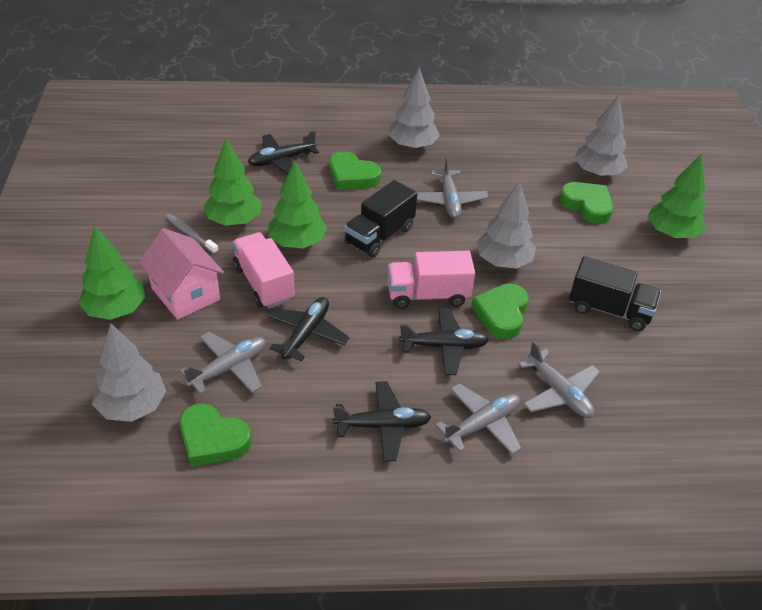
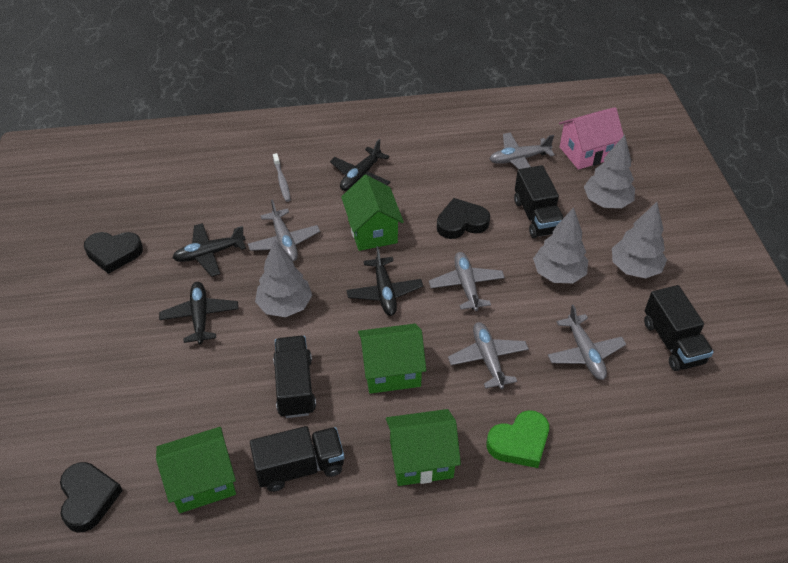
black heart: none = 0 -> [60,462,123,533] [84,232,143,274] [437,198,490,239] = 3
black truck: [344,180,417,258] [569,256,661,331] = 2 -> [250,426,344,492] [273,336,316,418] [514,165,564,238] [644,285,713,371] = 4
green heart: [180,403,251,467] [330,151,381,190] [471,283,529,339] [559,182,613,224] = 4 -> [487,410,549,468] = 1
green house: none = 0 -> [156,427,236,513] [341,175,404,251] [358,324,426,394] [386,409,461,486] = 4
green tree: [78,226,145,320] [203,139,261,226] [269,161,327,248] [648,154,706,238] = 4 -> none = 0
grey plane: [180,332,266,394] [417,156,489,219] [435,383,522,455] [518,341,600,418] = 4 -> [248,199,320,261] [429,252,505,311] [448,322,529,389] [490,132,555,169] [548,305,626,380] = 5
pink truck: [232,232,295,308] [387,251,475,309] = 2 -> none = 0

